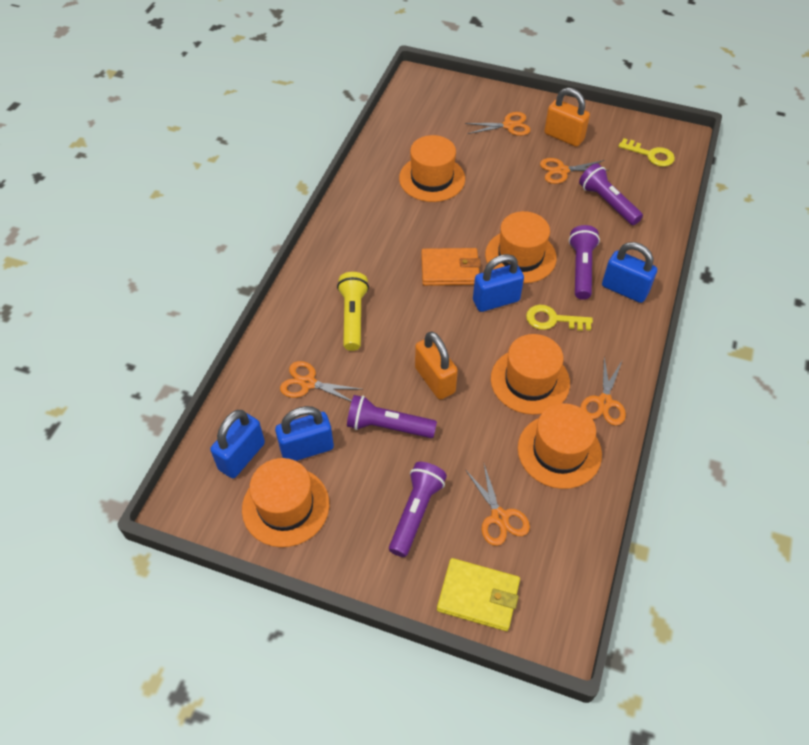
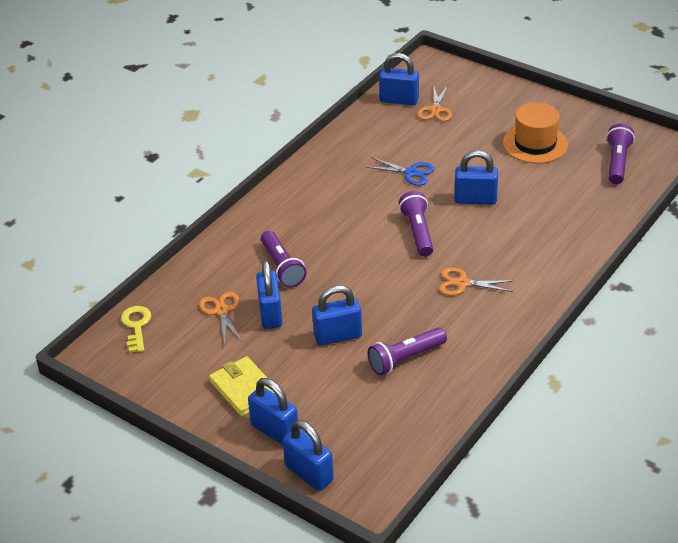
blue padlock: [210,410,265,478] [275,406,334,461] [473,254,524,312] [602,242,657,303] = 4 -> [248,378,298,445] [256,260,282,329] [283,420,334,491] [312,285,362,345] [379,53,419,105] [454,150,498,205] = 6
blue scissors: none = 0 -> [367,157,434,186] = 1
orange hat: [242,458,329,547] [399,135,465,202] [485,211,557,283] [491,334,570,415] [518,403,602,489] = 5 -> [503,102,568,163] = 1
orange padlock: [415,331,458,400] [544,88,590,147] = 2 -> none = 0
orange scissors: [280,361,363,402] [465,112,530,136] [466,465,530,546] [540,158,609,184] [580,357,626,426] = 5 -> [199,292,242,344] [417,85,452,121] [439,267,513,296] = 3
orange wallet: [421,248,481,286] = 1 -> none = 0
yellow flashlight: [337,272,369,351] = 1 -> none = 0
yellow key: [526,305,593,331] [618,138,675,167] = 2 -> [121,306,151,353] = 1

